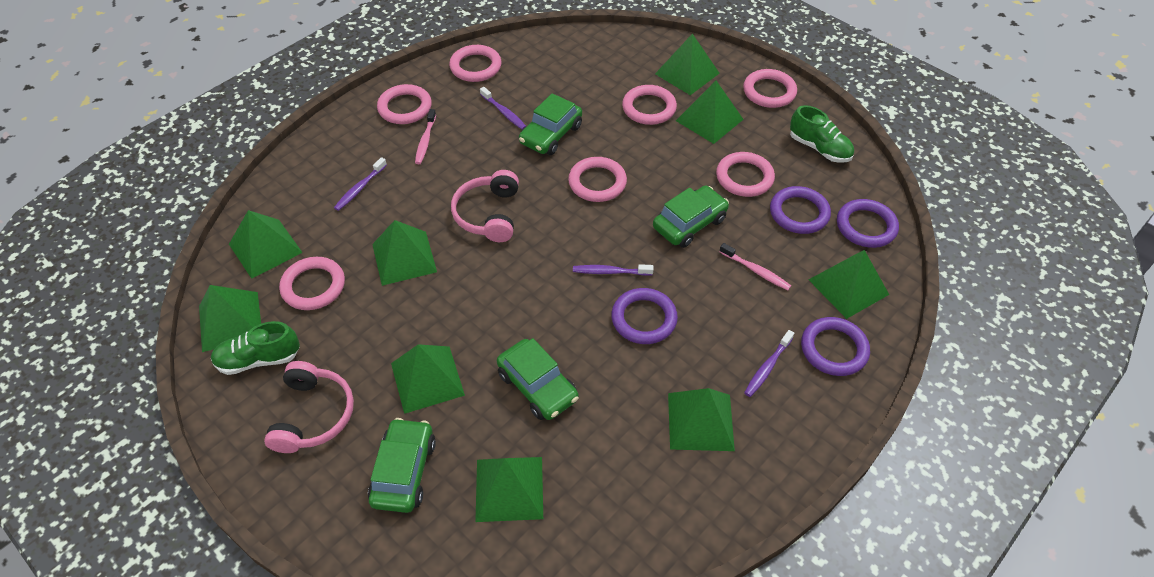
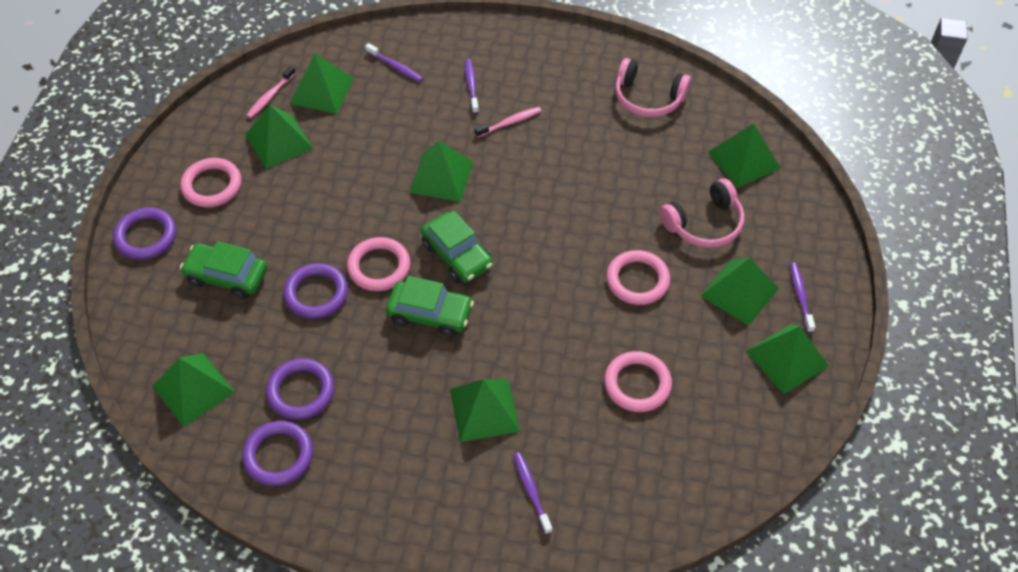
green car: [368,418,436,513] [497,338,579,420] [519,93,582,155] [653,186,729,248] = 4 -> [180,241,268,299] [386,276,474,337] [421,211,493,283] = 3
green pyramid: [199,285,261,352] [229,210,303,279] [372,220,437,286] [391,344,465,414] [475,457,543,522] [655,34,720,95] [668,388,735,451] [676,81,744,144] [809,250,889,319] = 9 -> [152,353,235,427] [245,105,314,169] [290,53,354,114] [409,141,473,202] [450,379,520,442] [701,258,779,326] [708,123,781,188] [746,324,829,394] = 8
green shoe: [211,321,300,375] [790,105,854,163] = 2 -> none = 0
pink ring: [279,257,345,310] [377,84,432,124] [449,45,502,82] [568,157,627,202] [622,85,677,125] [716,152,775,197] [743,69,797,108] = 7 -> [180,158,242,207] [347,237,410,291] [604,351,672,412] [606,250,670,305] = 4

